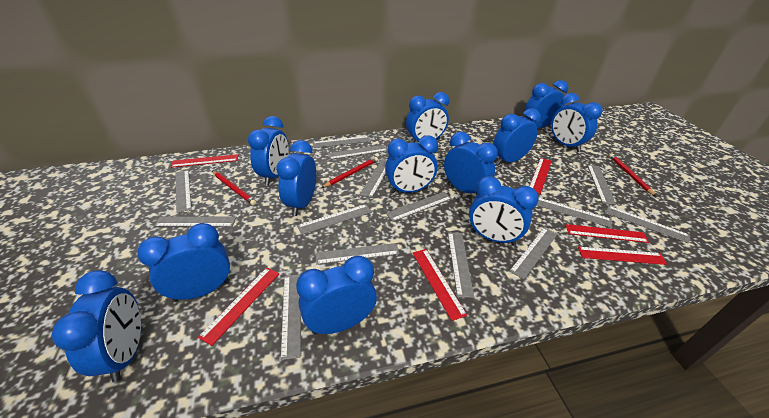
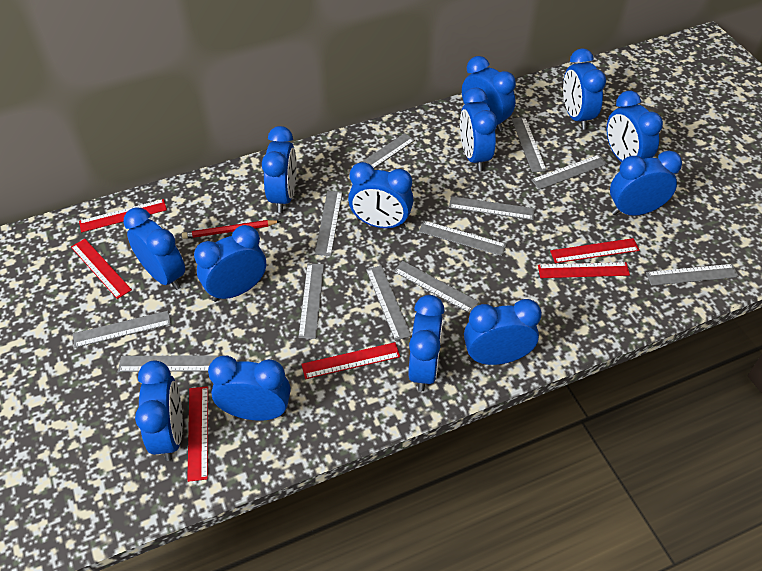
blue clock: [52,270,141,382] [137,223,230,302] [248,116,289,185] [276,140,316,216] [296,255,377,335] [385,135,438,193] [406,92,449,143] [444,131,498,195] [469,176,539,246] [493,108,541,165] [524,80,568,128] [551,93,603,152] = 12 -> [123,207,185,290] [135,360,183,461] [194,225,266,302] [208,356,290,421] [262,126,297,213] [348,162,414,229] [408,295,445,391] [460,88,497,171] [462,56,516,132] [464,299,542,365] [563,48,606,130] [607,91,663,162] [610,150,682,216] = 13
grey ruler: [154,217,236,227] [175,170,192,213] [281,274,301,360] [297,204,372,235] [313,136,371,148] [316,243,399,265] [328,145,388,160] [360,159,387,198] [386,192,452,222] [448,232,474,298] [509,227,558,280] [536,198,612,228] [587,165,616,205] [606,206,690,244] = 14 -> [73,311,171,348] [118,355,218,372] [298,264,324,339] [315,191,343,256] [347,133,415,174] [366,265,412,341] [393,261,479,313] [419,221,506,256] [449,196,535,220] [512,117,547,173] [531,155,607,190] [646,264,739,286] = 12
red pencil: [212,171,256,205] [321,157,378,188] [609,153,656,197] = 3 -> [182,220,281,239] = 1

